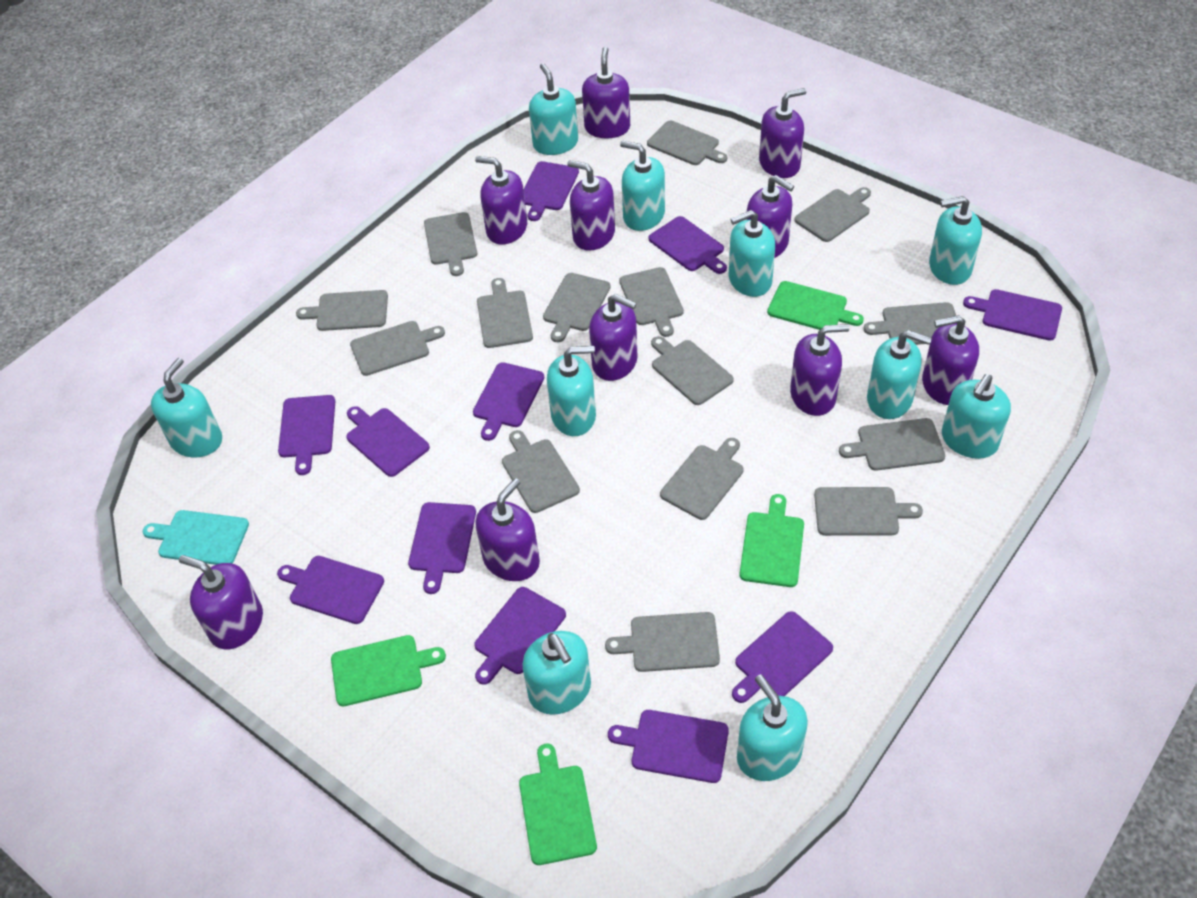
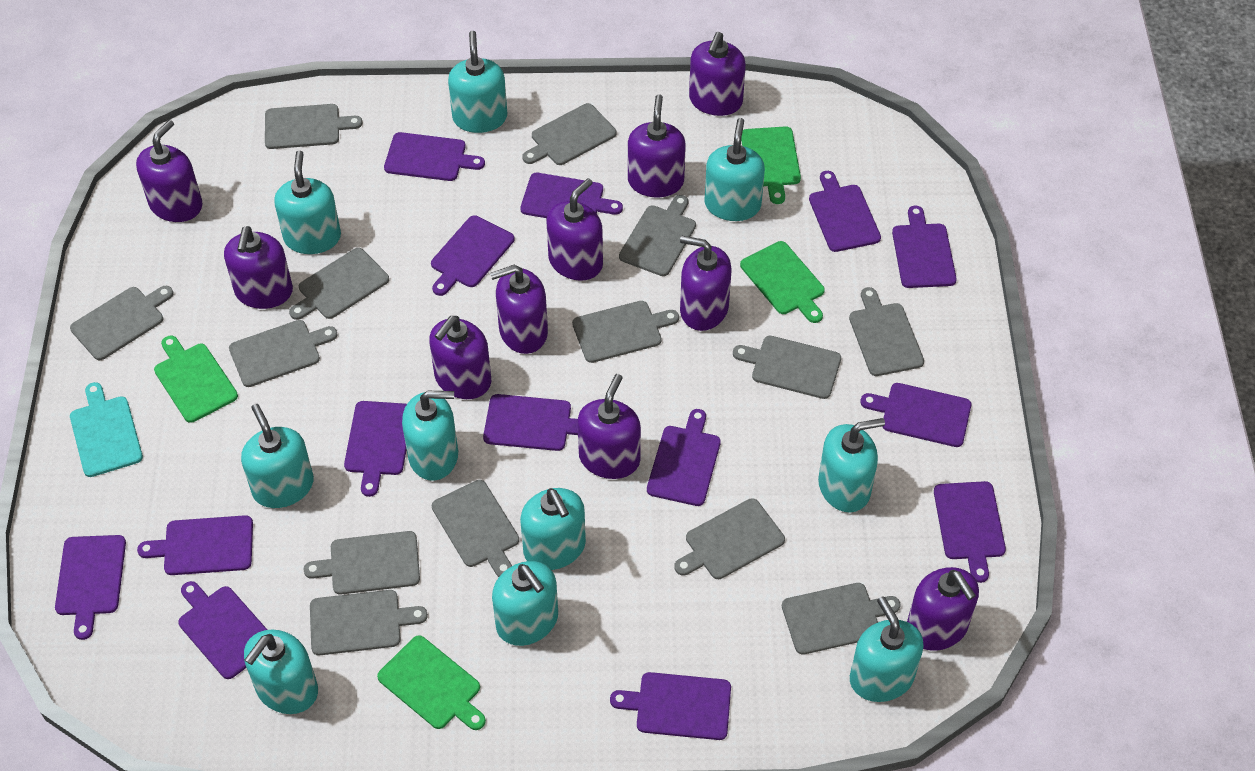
grey cutting board: [296,290,388,331] [350,321,445,376] [424,212,477,276] [477,278,533,348] [502,430,580,513] [543,273,611,342] [605,612,720,672] [619,267,684,337] [647,121,727,165] [651,336,734,405] [660,438,744,520] [794,187,871,242] [814,487,923,536] [839,418,945,471] [864,302,956,345] = 15 -> [70,286,173,360] [229,320,337,387] [265,104,363,149] [289,248,389,320] [303,531,420,595] [310,590,428,655] [432,480,519,577] [522,103,616,165] [572,301,679,363] [619,195,696,276] [674,498,785,579] [733,336,841,399] [782,583,901,655] [849,287,924,376] = 14
purple cutting board: [277,556,384,624] [278,395,335,475] [346,406,430,477] [408,502,476,594] [473,362,544,441] [474,587,566,685] [524,161,579,221] [608,710,729,783] [649,216,727,274] [732,611,833,703] [963,289,1062,341] = 11 -> [55,535,126,640] [137,515,253,575] [178,581,267,679] [344,401,407,497] [384,132,485,181] [431,215,515,296] [483,394,578,451] [520,173,623,218] [610,672,731,740] [647,409,721,506] [809,171,881,252] [860,383,971,447] [892,206,957,288] [934,481,1006,583] = 14

